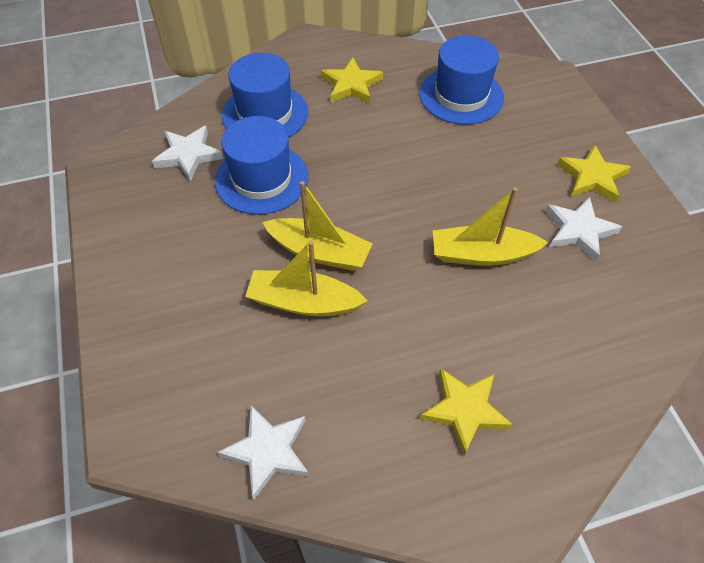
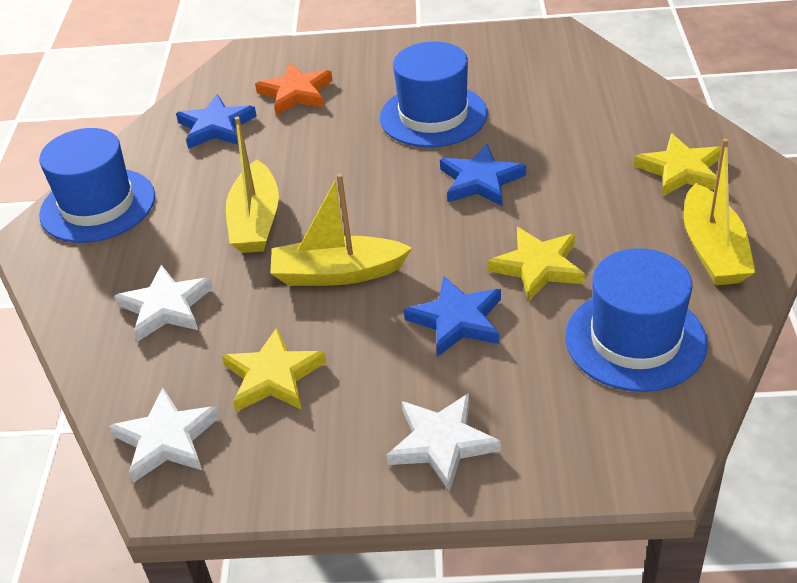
blue star: none = 0 -> [176,94,257,149] [404,276,501,357] [440,144,526,206] = 3
orange star: none = 0 -> [255,63,333,115] = 1

